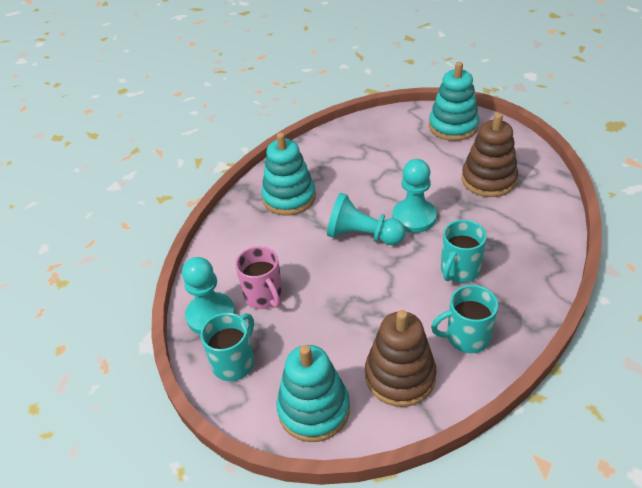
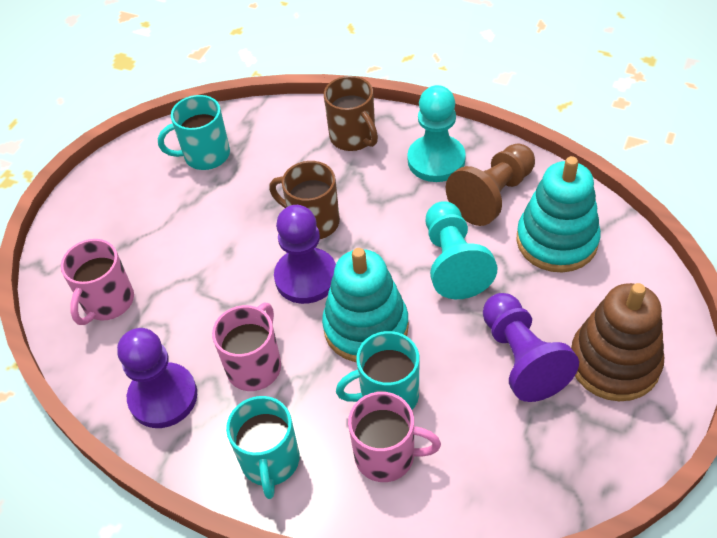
brown mug: none = 0 -> [269,161,340,239] [324,76,378,151] = 2
brown pawn: none = 0 -> [446,143,535,226] = 1
brown stacking toy: [365,310,437,407] [462,113,518,197] = 2 -> [571,283,664,401] = 1
pink mug: [235,246,283,309] = 1 -> [61,239,134,325] [212,303,281,391] [348,392,441,482] = 3
purple pawn: none = 0 -> [117,328,197,428] [274,205,336,304] [483,293,579,402] = 3
turquoise pawn: [182,257,235,334] [327,193,405,245] [392,159,437,233] = 3 -> [407,85,466,182] [426,201,497,299] = 2
turquoise stacking toy: [261,132,316,215] [276,345,350,442] [429,62,479,141] = 3 -> [322,248,409,362] [517,156,601,272] = 2

